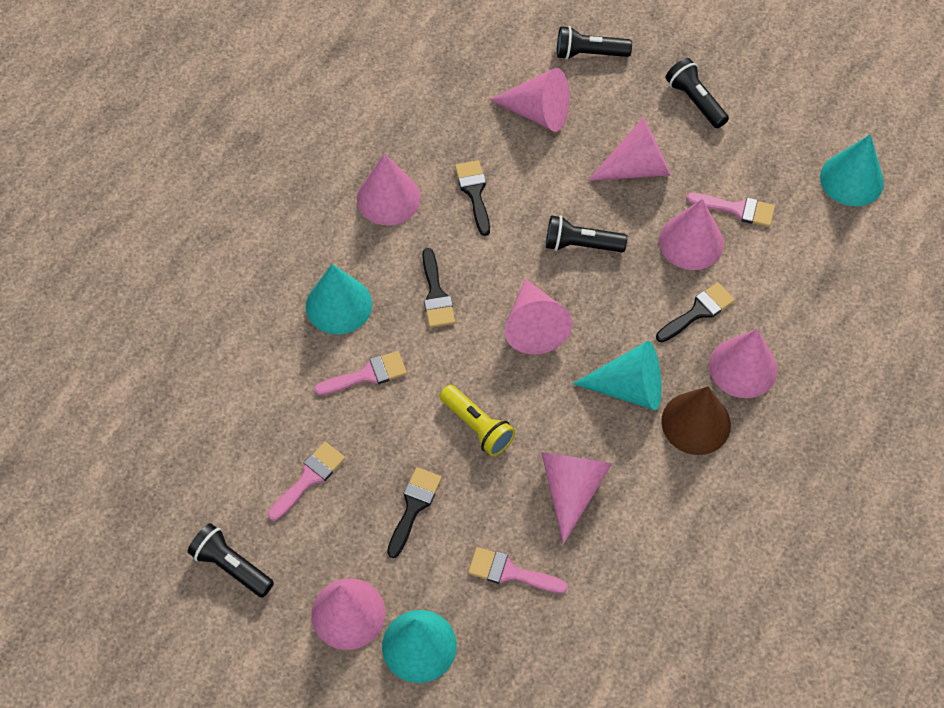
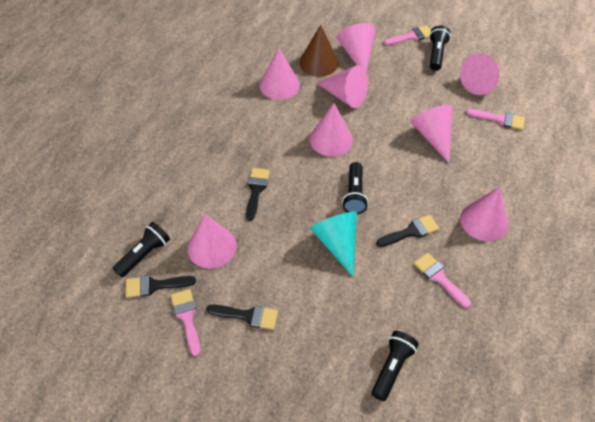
turquoise cone: [306,264,372,335] [382,610,457,683] [572,341,661,410] [820,134,884,206] = 4 -> [310,212,357,277] = 1
yellow flashlight: [439,385,515,456] = 1 -> none = 0

